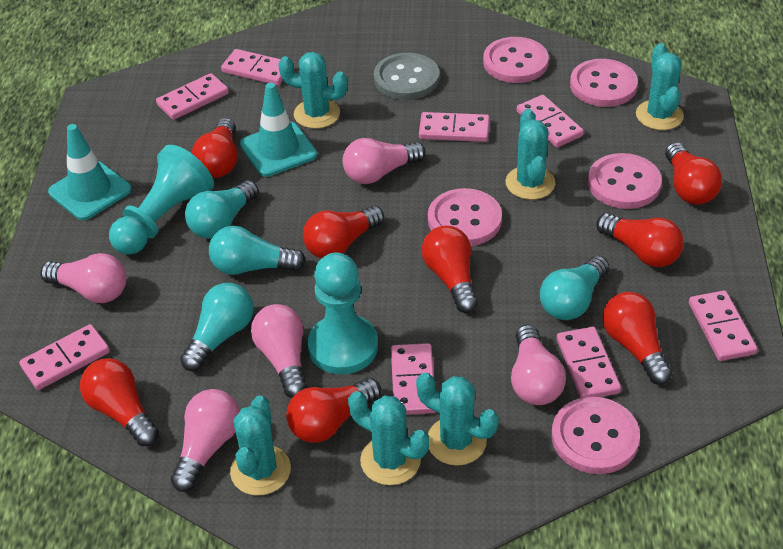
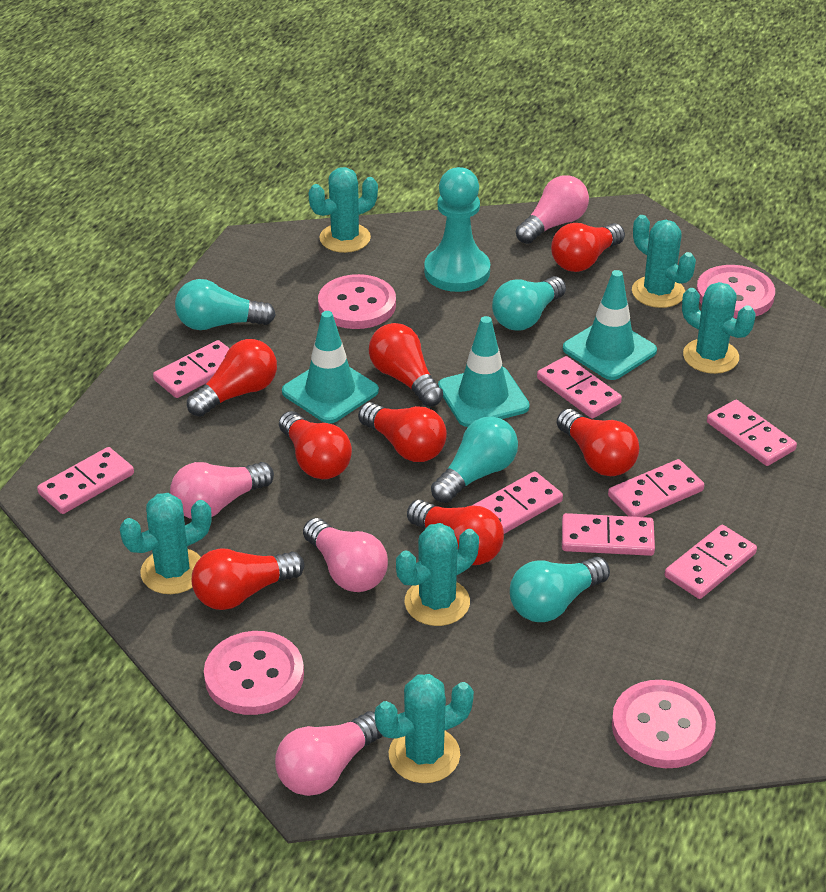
grey button: [374,53,439,100] = 1 -> none = 0
pink button: [428,188,502,246] [483,37,549,83] [552,397,640,474] [570,59,638,107] [588,153,662,209] = 5 -> [204,631,304,715] [318,274,396,329] [612,680,716,768] [696,265,775,319] = 4
pink light bulb: [40,253,126,303] [171,389,240,492] [251,304,307,398] [343,138,426,184] [511,324,566,405] = 5 -> [170,462,274,519] [275,711,383,796] [303,518,388,592] [516,175,589,244] = 4
turquoise pawn: [109,145,214,255] [308,253,378,374] = 2 -> [424,167,490,292] = 1
turquoise traffic cone: [48,124,131,220] [240,83,317,177] = 2 -> [282,311,379,423] [438,316,530,427] [563,270,657,380] = 3

